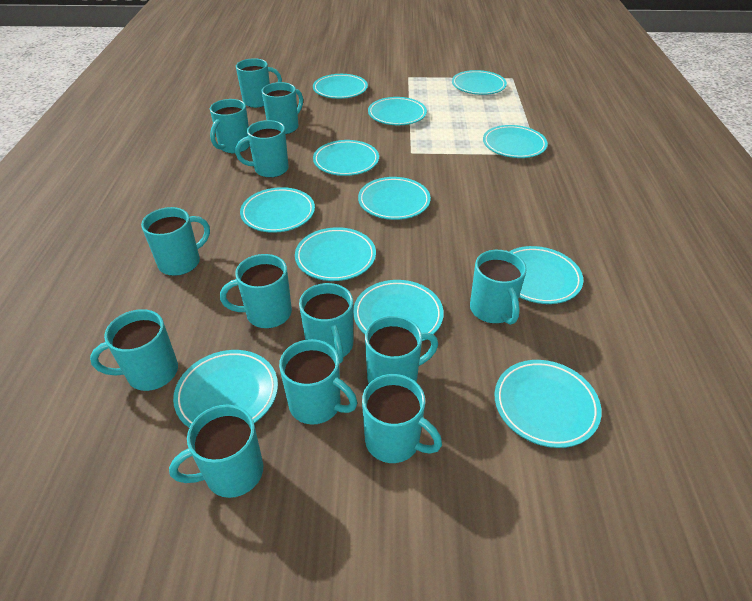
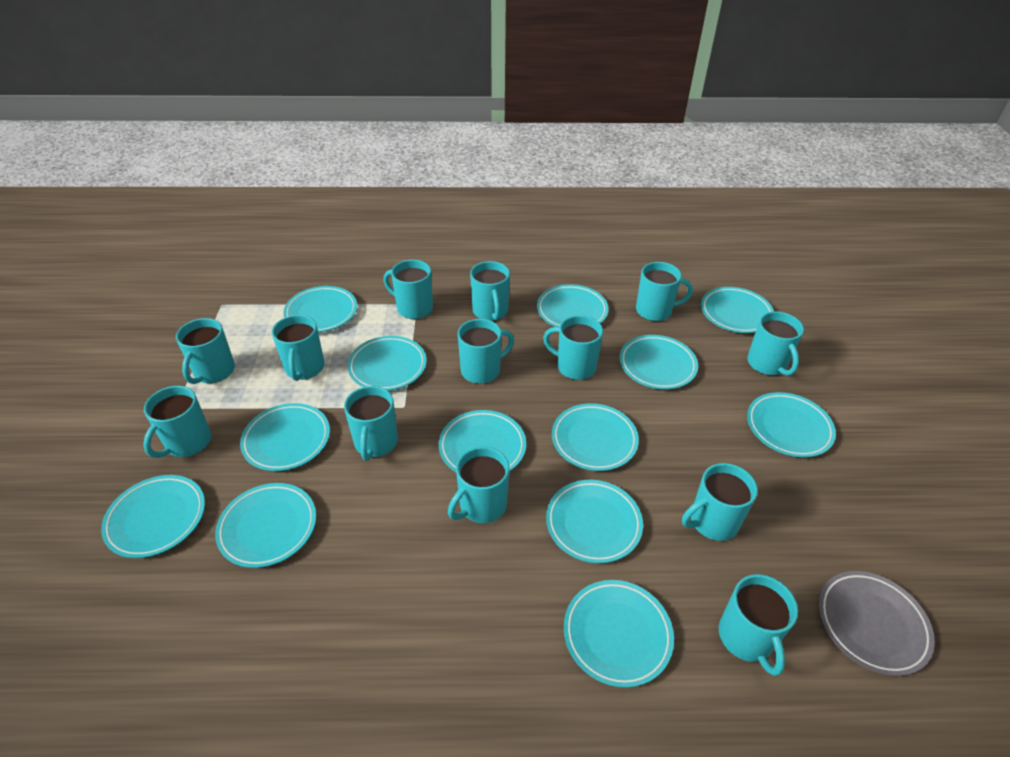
grey plate: none = 0 -> [818,571,935,676] = 1
turquoise plate: [173,350,278,428] [240,187,315,233] [295,227,376,281] [313,74,368,99] [313,140,379,176] [353,280,444,341] [358,177,431,220] [368,97,427,125] [452,70,507,95] [483,125,548,158] [495,360,602,448] [509,246,584,304] = 12 -> [101,475,205,558] [215,483,316,568] [240,403,330,471] [283,286,357,332] [347,336,427,391] [439,410,526,472] [537,284,609,327] [546,480,643,563] [552,403,639,471] [564,580,674,688] [619,335,698,389] [701,287,774,333] [747,392,836,458] = 13

